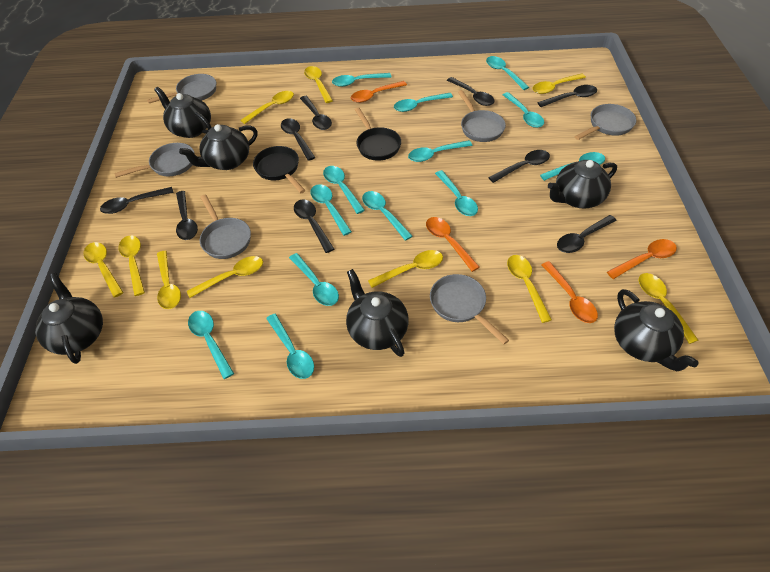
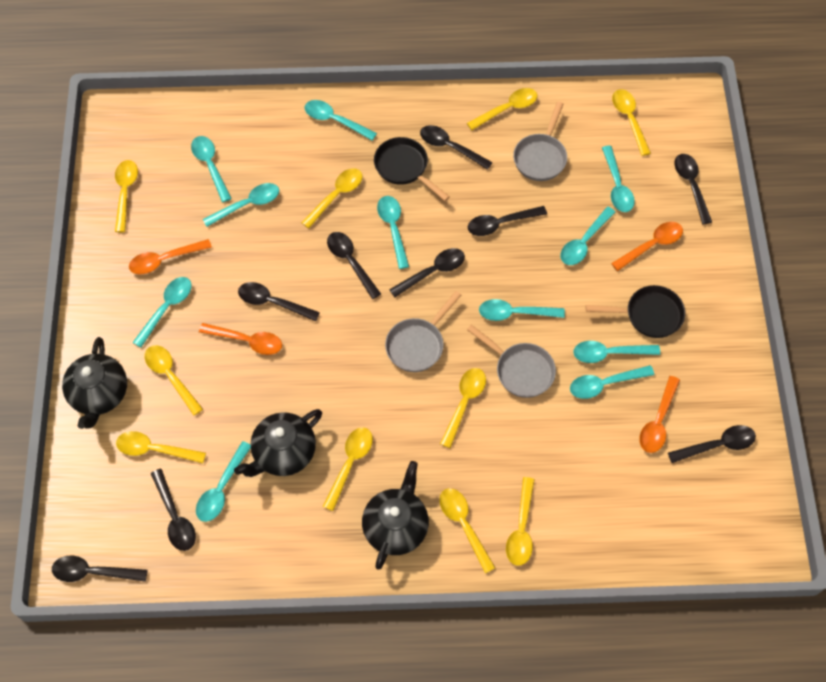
black teapot: [35,273,103,364] [154,87,212,138] [179,124,258,170] [346,269,409,357] [548,160,617,208] [614,289,699,371] = 6 -> [62,337,127,429] [234,409,322,477] [362,461,429,570] = 3
grey pan: [114,143,195,178] [147,74,216,103] [200,194,251,259] [430,274,509,344] [458,90,506,142] [575,104,636,140] = 6 -> [385,291,461,372] [467,325,556,398] [513,102,567,181] = 3
turquoise spoon: [188,311,234,379] [266,314,314,379] [289,253,339,306] [310,184,352,236] [323,166,365,214] [332,73,391,87] [362,191,412,241] [394,93,453,112] [408,140,472,162] [435,170,478,216] [486,56,529,90] [503,92,544,128] [540,152,605,181] = 13 -> [132,277,191,348] [191,136,232,202] [196,441,251,522] [203,183,279,227] [305,100,377,141] [377,196,409,269] [479,299,565,321] [560,207,616,265] [570,365,654,399] [573,341,660,363] [602,146,635,212] = 11

